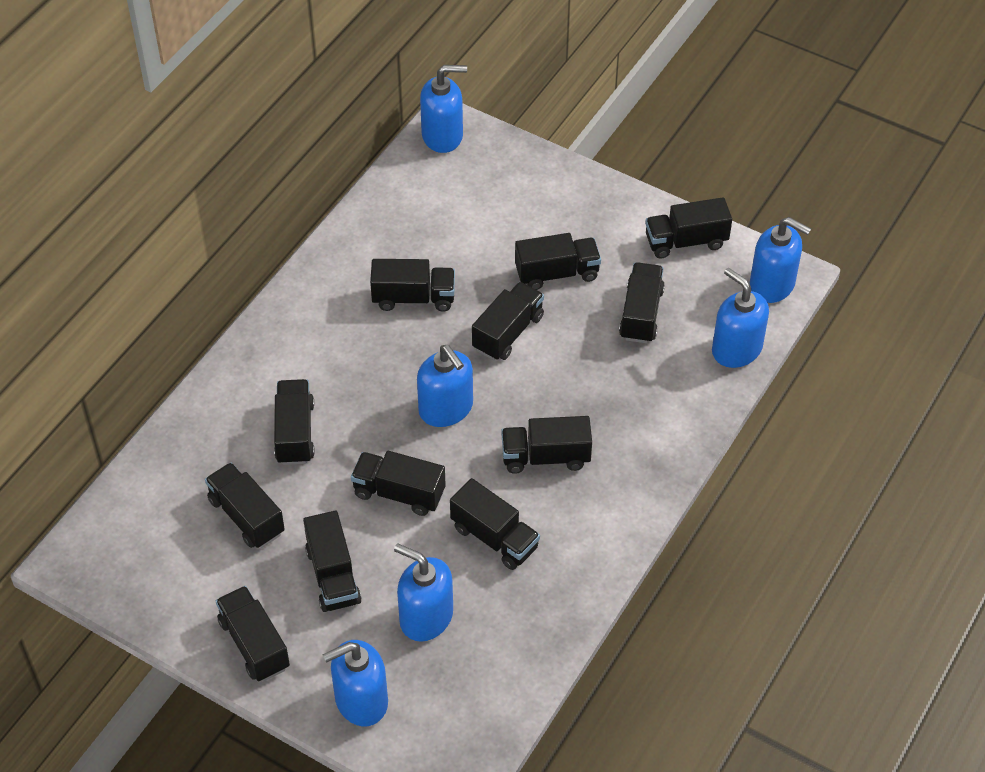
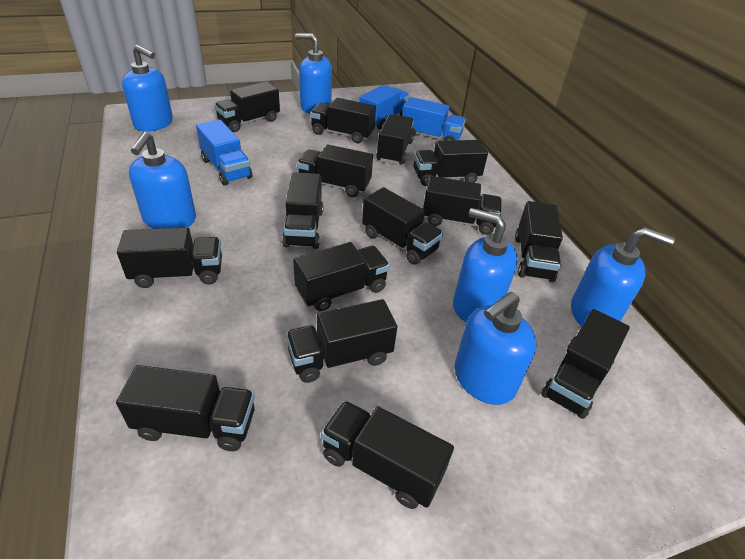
black truck: [205,462,285,548] [216,586,290,682] [274,379,315,465] [303,511,362,612] [351,451,446,516] [370,259,455,312] [450,478,540,570] [472,282,544,360] [501,416,592,474] [515,233,601,290] [619,262,665,343] [645,197,732,259] = 12 -> [116,365,255,451] [117,228,222,288] [214,82,280,132] [282,172,323,249] [286,299,397,383] [293,242,390,311] [297,144,373,197] [310,98,376,143] [321,401,454,509] [362,187,443,265] [376,114,414,164] [413,140,488,186] [423,176,502,235] [515,201,563,282] [541,309,630,419] = 15
blue truck: none = 0 -> [196,120,252,186] [359,85,410,130] [402,97,466,141] = 3

